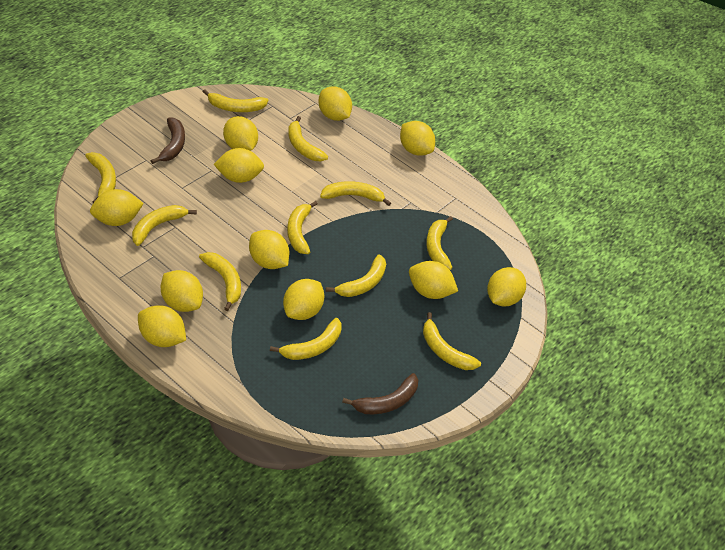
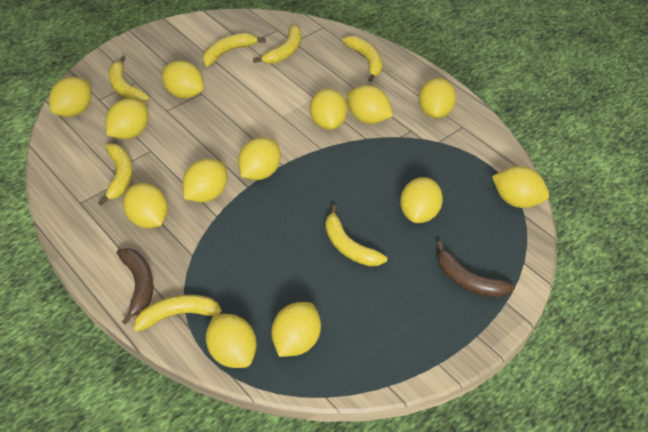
yellow banana: [85,152,116,203] [132,205,197,246] [199,252,241,311] [203,90,268,112] [270,318,342,360] [287,201,318,254] [288,116,328,162] [320,181,391,206] [326,254,386,297] [423,312,481,370] [426,216,453,270] = 11 -> [98,144,133,205] [109,56,149,102] [134,295,227,332] [203,33,266,66] [253,25,301,64] [325,205,387,266] [342,36,382,82] = 7
yellow lemon: [90,189,144,226] [138,305,186,347] [161,270,203,312] [214,148,264,183] [223,116,258,151] [249,230,290,269] [283,279,324,320] [318,86,352,121] [400,121,435,156] [409,261,458,299] [487,267,526,306] = 11 -> [49,77,92,117] [106,99,149,139] [123,183,168,228] [162,61,204,98] [182,159,228,203] [206,314,257,368] [238,137,281,180] [271,302,321,357] [310,89,348,130] [347,85,393,124] [400,177,443,223] [419,78,456,118] [492,166,549,208] = 13

